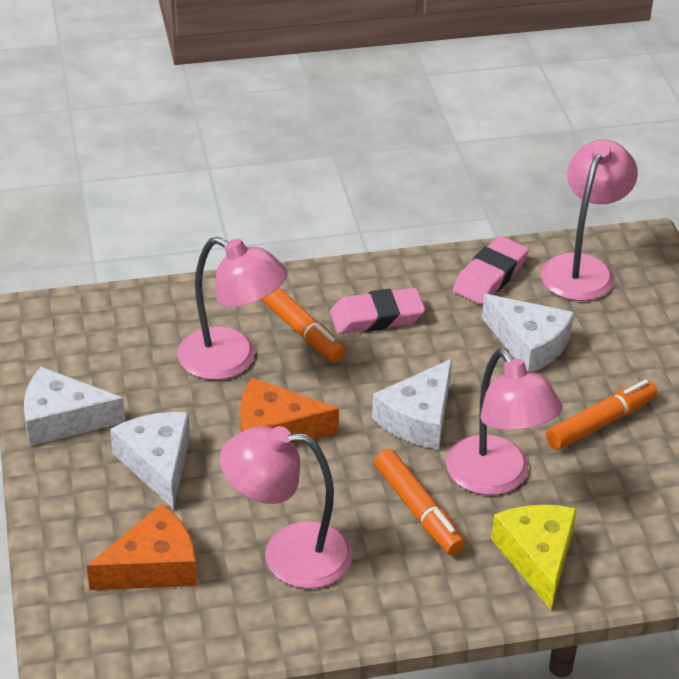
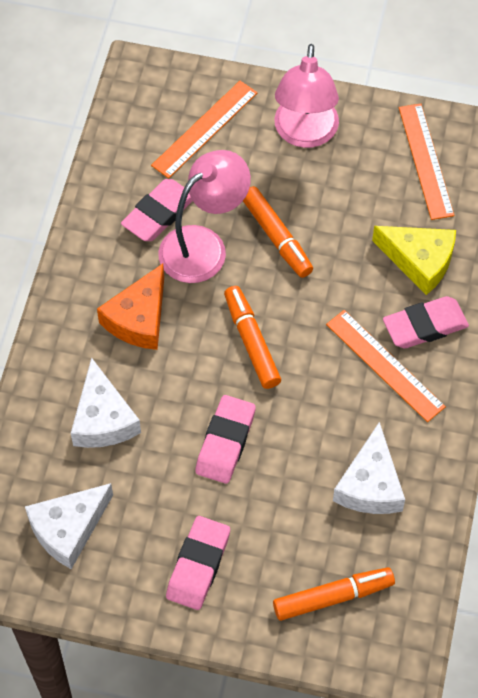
orange cheese: [87,504,197,590] [240,377,339,444] = 2 -> [97,264,164,350] = 1
orange ruler: none = 0 -> [151,81,257,179] [326,310,446,422] [399,103,455,220] = 3
pink eraser: [330,288,425,334] [453,236,529,305] = 2 -> [121,179,192,241] [166,516,230,610] [195,395,256,484] [383,296,469,348] = 4
pink lamp: [177,237,287,380] [220,426,353,589] [446,348,563,495] [541,139,638,301] = 4 -> [158,150,251,283] [274,44,339,148] = 2
white cheese: [24,367,125,446] [110,412,190,509] [372,359,452,449] [482,294,574,372] = 4 -> [25,483,113,569] [71,358,141,448] [333,422,405,514] = 3

